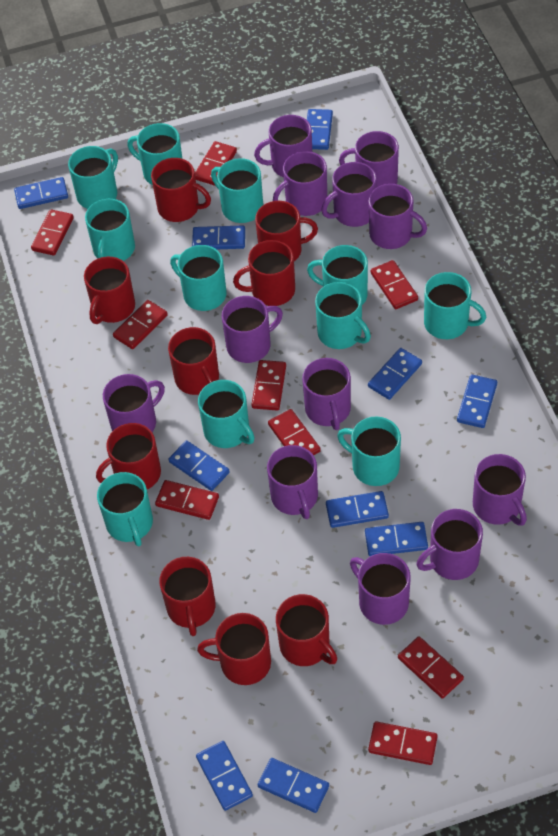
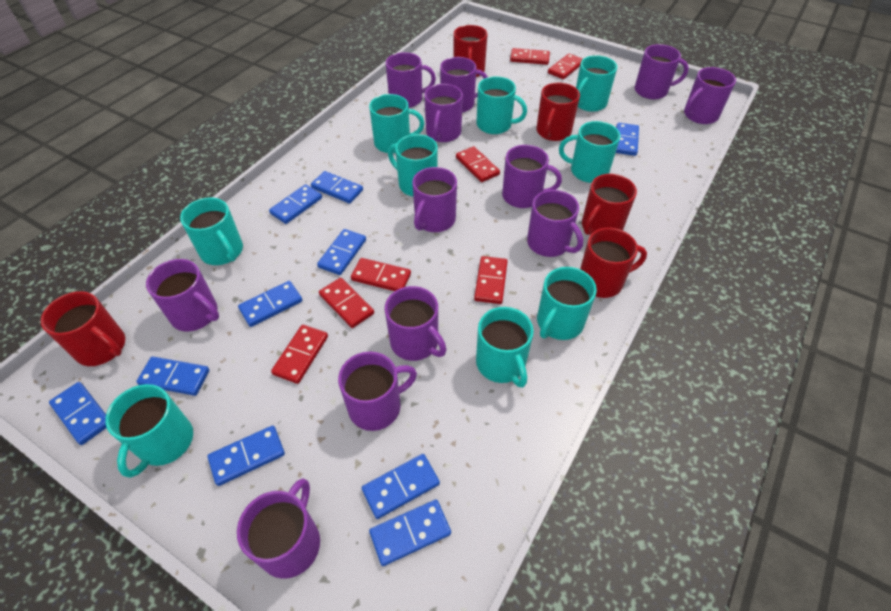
red domino: [31,209,74,256] [113,300,168,349] [155,480,219,520] [195,141,237,186] [251,360,286,410] [268,409,321,455] [368,721,438,765] [371,260,418,309] [398,636,464,699] = 9 -> [271,325,328,384] [319,278,374,328] [351,258,411,291] [456,146,500,182] [474,256,508,304] [510,48,550,65] [548,53,583,79] = 7
red mug: [84,257,135,324] [96,423,161,489] [151,158,211,222] [159,557,215,636] [168,327,219,395] [197,613,271,685] [233,240,295,306] [255,201,318,261] [276,594,337,666] = 9 -> [41,291,125,366] [453,25,488,77] [536,83,580,141] [580,228,647,298] [582,174,637,235] = 5
turquoise mug: [68,146,118,209] [85,199,135,261] [97,472,153,546] [127,123,182,185] [170,245,227,311] [198,380,255,448] [211,158,263,223] [307,245,368,305] [315,282,371,349] [337,416,401,486] [424,272,486,339] = 11 -> [105,384,193,478] [180,197,243,265] [369,94,424,153] [388,134,438,196] [476,307,534,388] [477,76,527,134] [537,267,597,340] [559,121,620,183] [576,55,617,112] = 9

